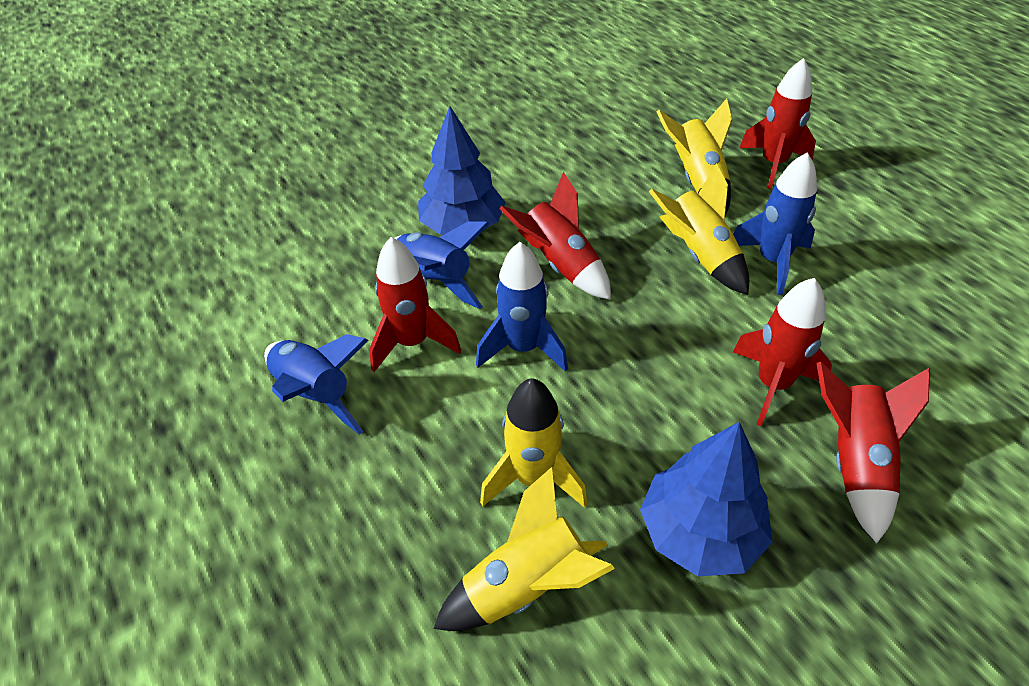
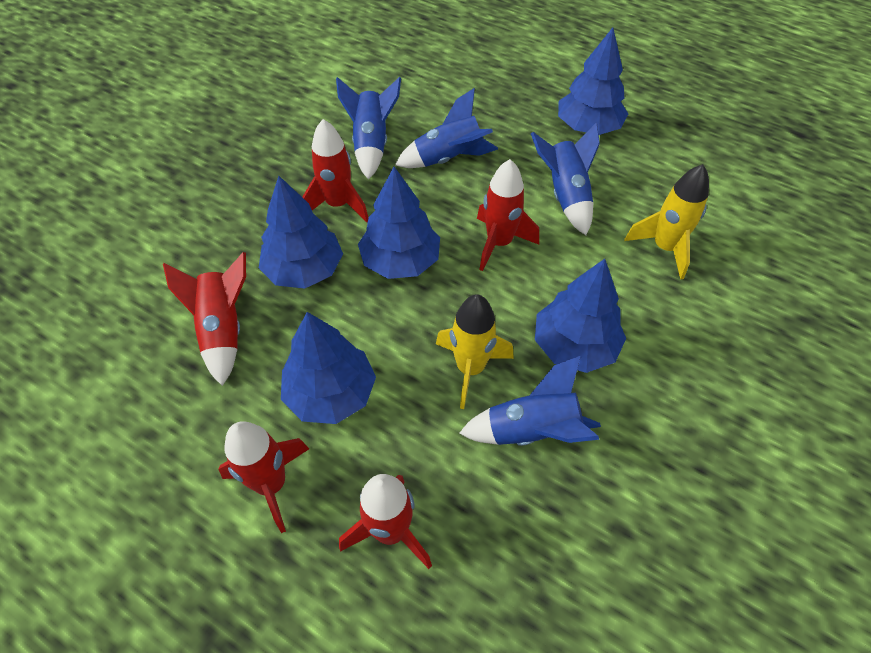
blue tree: [418,106,506,235] [640,422,772,577] = 2 -> [259,176,343,289] [281,312,376,424] [358,167,440,279] [535,259,626,373] [558,27,628,135] = 5
yellow rocket: [434,467,615,631] [480,378,587,508] [649,163,749,295] [657,98,732,216] = 4 -> [436,294,514,409] [624,164,709,280] = 2

